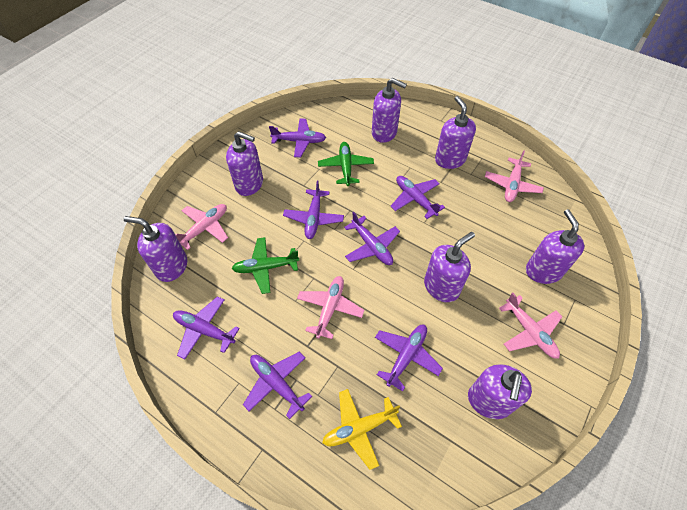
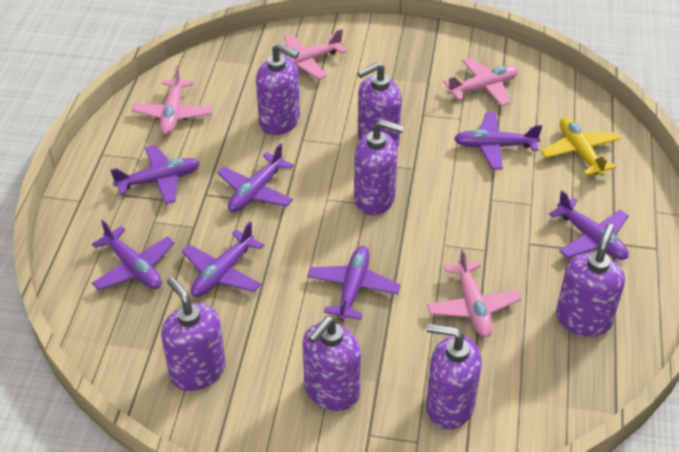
green plane: [232,237,299,294] [318,142,374,186] = 2 -> none = 0

